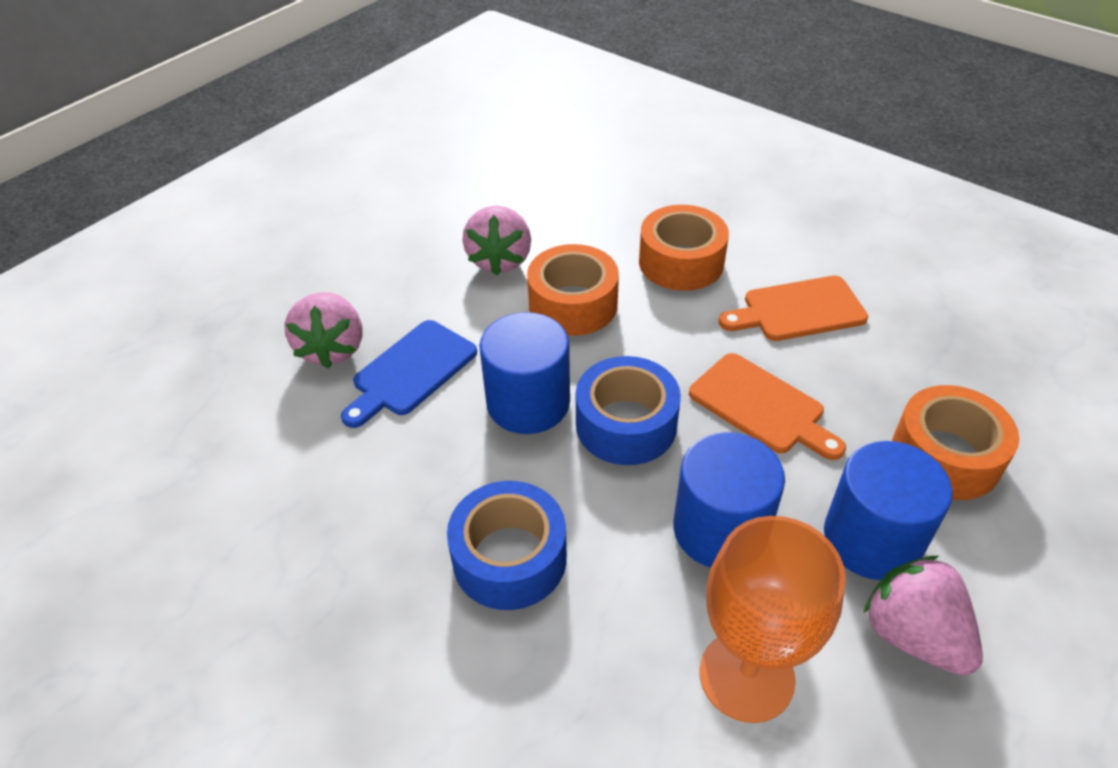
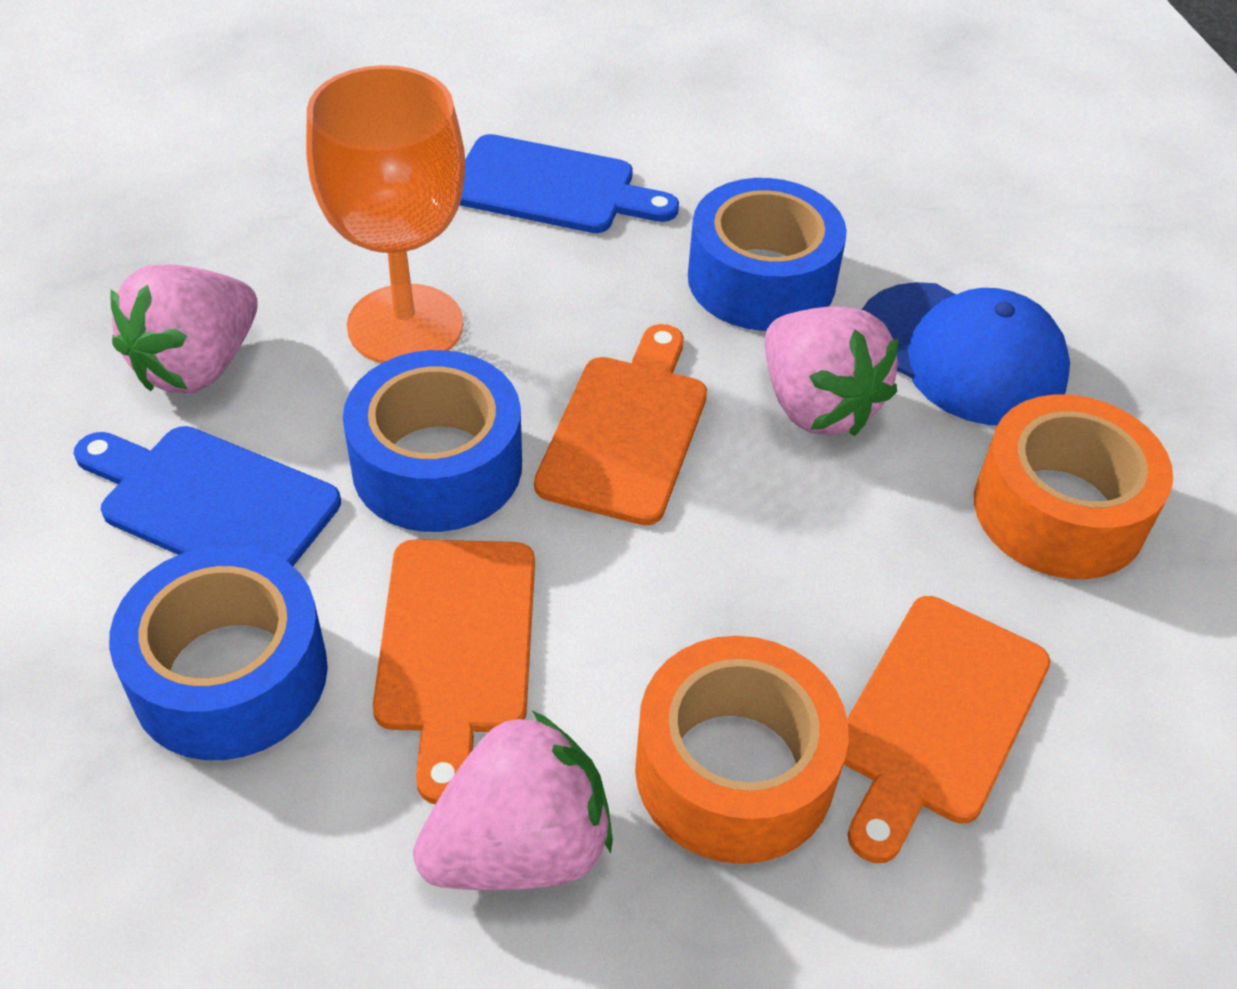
blue cap: none = 0 -> [862,282,1070,425] = 1
blue cutting board: [341,320,477,428] = 1 -> [74,426,341,566] [460,134,679,233] = 2
blue cylinder: [479,312,570,434] [674,432,785,568] [824,441,953,580] = 3 -> none = 0
blue tape: [447,481,567,610] [576,356,681,465] = 2 -> [109,545,328,760] [343,350,522,532] [688,178,847,331] = 3
orange cutting board: [689,353,846,460] [719,276,868,341] = 2 -> [373,539,535,804] [534,324,707,525] [844,596,1050,863] = 3
orange tape: [527,244,619,336] [639,205,729,291] [892,385,1019,500] = 3 -> [635,636,849,864] [974,394,1173,579] = 2

